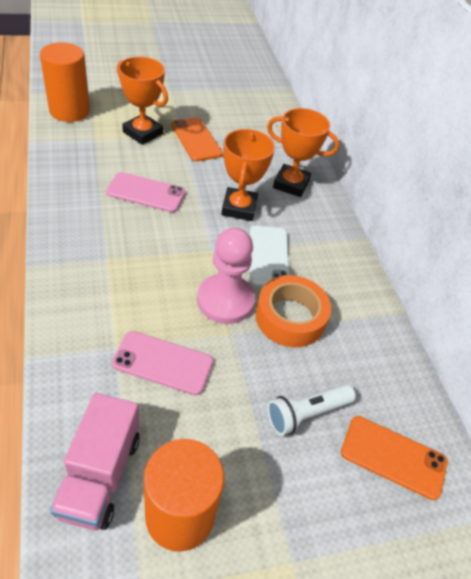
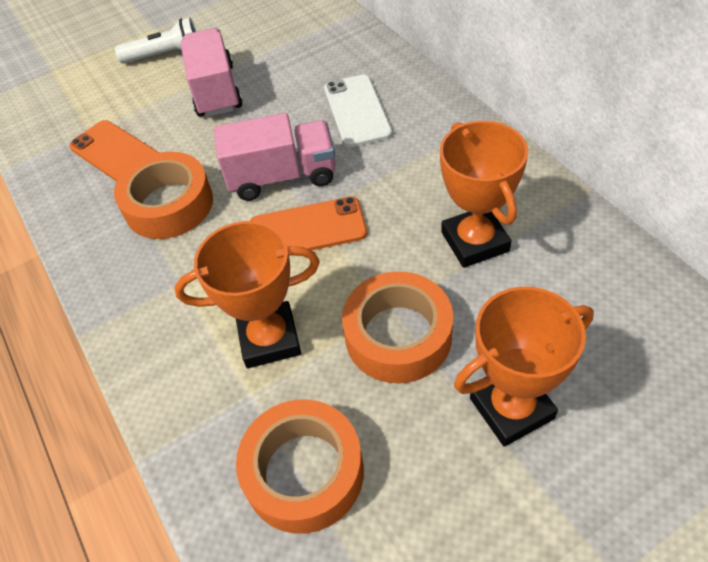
orange cylinder: [40,42,90,122] [143,439,224,552] = 2 -> none = 0
orange tape: [255,275,331,347] = 1 -> [114,152,213,239] [236,399,364,534] [342,271,453,383] = 3
pink pawn: [197,228,255,324] = 1 -> none = 0
pink phone: [106,172,185,212] [112,331,213,395] = 2 -> none = 0
pink truck: [50,393,140,530] = 1 -> [180,28,242,117] [214,113,335,201] = 2

